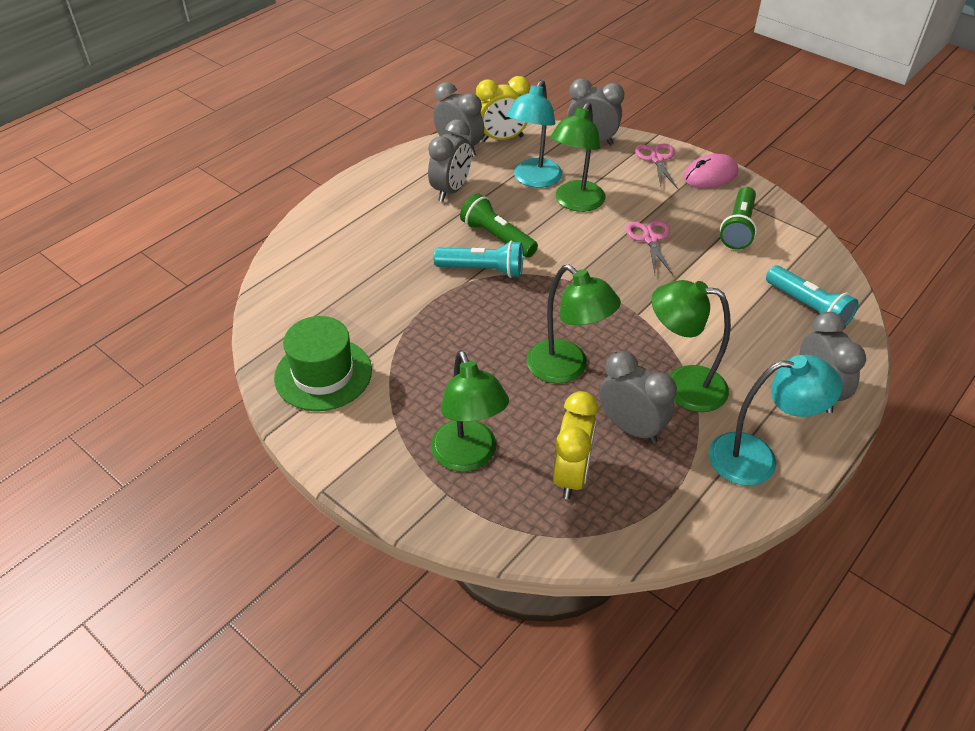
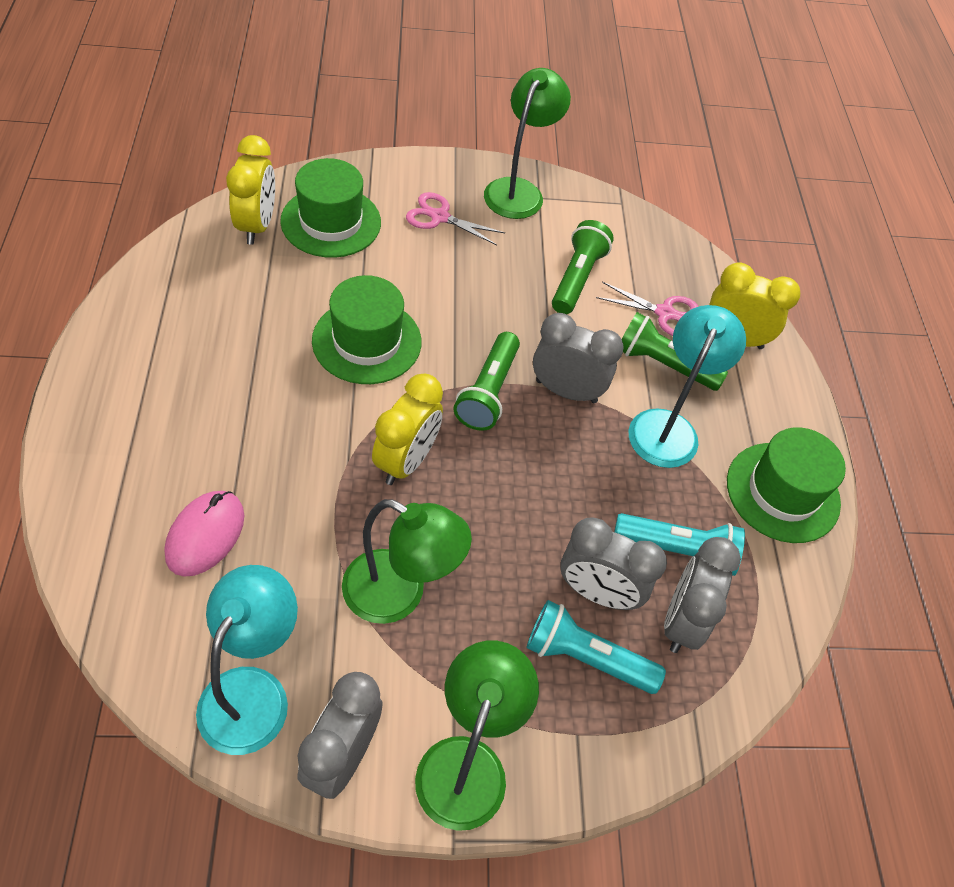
green flashlight: [460,193,538,258] [720,187,757,250] = 2 -> [454,332,520,431] [552,220,614,314] [622,312,728,391] = 3
green hat: [274,316,372,411] = 1 -> [280,158,381,258] [312,275,421,384] [727,427,846,543] = 3
green lamp: [431,350,509,472] [527,265,621,384] [550,102,605,212] [651,280,731,412] = 4 -> [342,499,472,624] [415,640,539,831] [484,68,571,219] = 3
grey clock: [428,119,472,202] [433,82,484,157] [567,78,624,145] [599,351,677,444] [799,312,866,413] = 5 -> [297,672,383,799] [533,313,624,403] [560,517,667,610] [664,537,741,653] = 4
yellow clock: [476,76,530,142] [553,391,599,499] = 2 -> [226,135,275,245] [372,374,443,485] [709,263,800,349] = 3

